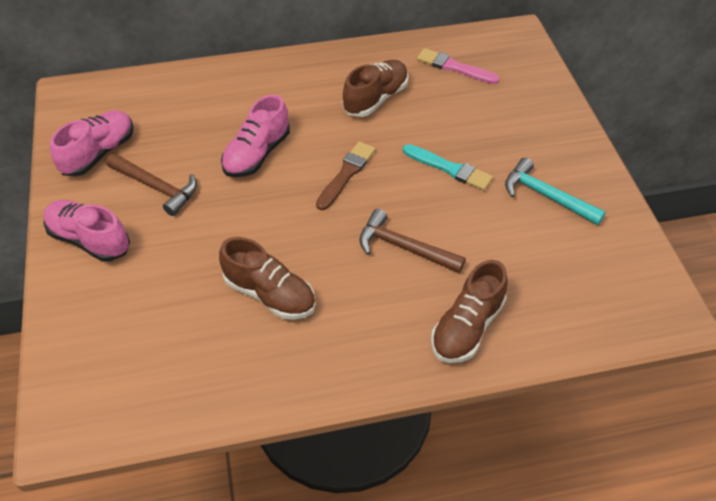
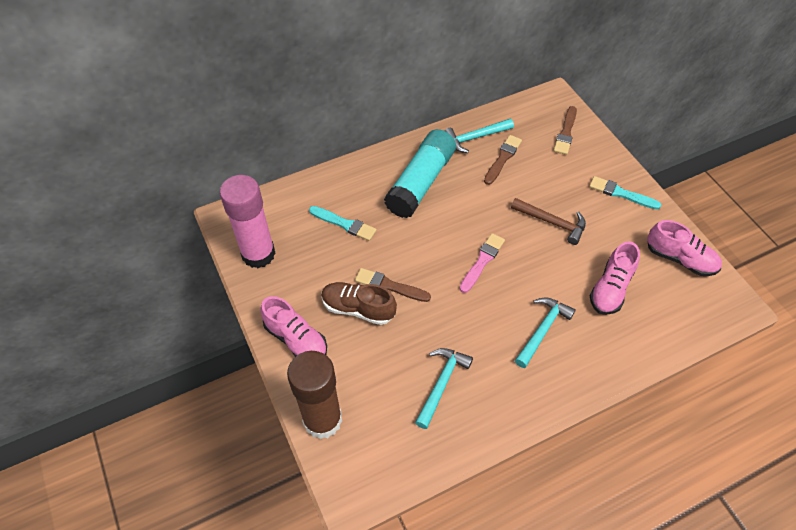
brown brush: [316,141,375,210] = 1 -> [355,268,431,302] [484,135,522,185] [554,106,577,155] = 3
brown glue stick: none = 0 -> [287,351,342,439] = 1
brown hammer: [106,153,197,216] [359,209,466,273] = 2 -> [511,198,586,245] = 1
brown shoe: [219,237,315,320] [343,60,408,117] [431,260,508,363] = 3 -> [321,282,397,325] = 1
pink glue stick: none = 0 -> [220,175,276,268] = 1
turquoise brush: [403,144,493,191] = 1 -> [309,206,377,241] [589,176,661,210] = 2
turquoise glue stick: none = 0 -> [384,129,456,218] = 1
turquoise hammer: [505,157,606,225] = 1 -> [415,348,473,429] [444,119,514,153] [515,297,576,368] = 3

